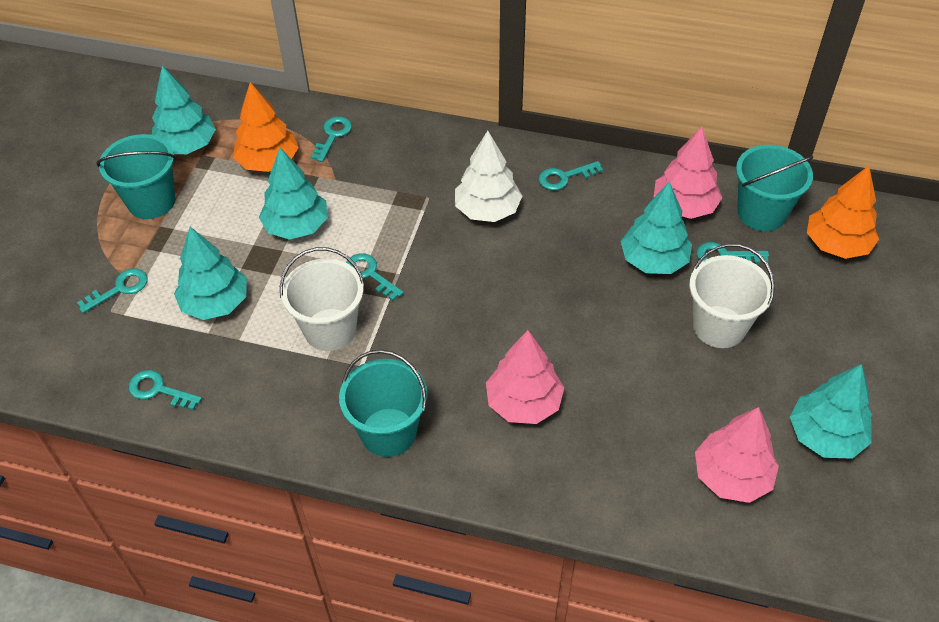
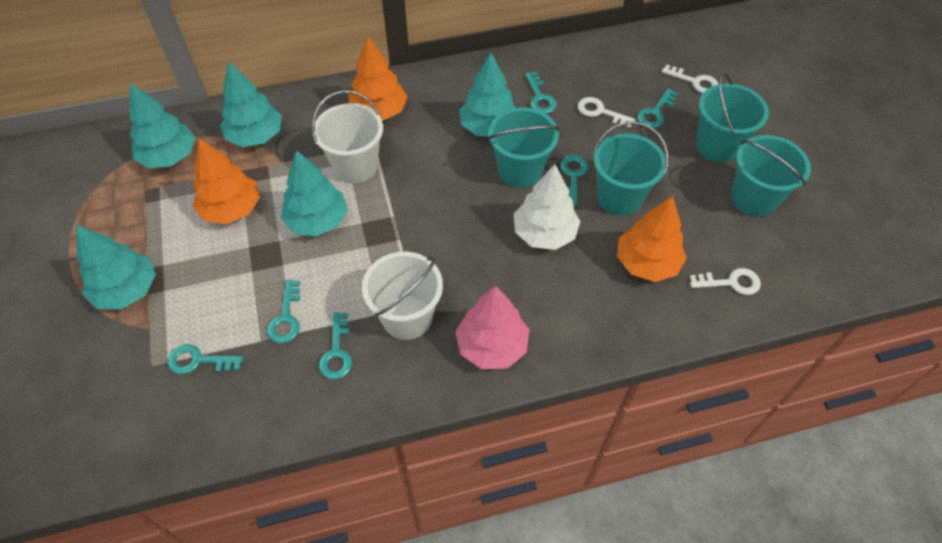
orange tree: [233,82,299,172] [807,166,879,259] = 2 -> [193,138,260,224] [348,36,407,121] [617,195,687,282] = 3
pink tree: [486,330,564,424] [654,127,722,219] [695,407,779,503] = 3 -> [455,286,529,369] = 1
turquoise bucket: [96,134,176,219] [339,349,428,457] [736,145,813,231] = 3 -> [488,107,560,188] [594,121,669,215] [696,73,769,163] [731,135,811,217] = 4
white key: none = 0 -> [578,97,636,128] [662,65,718,93] [690,268,761,295] = 3

